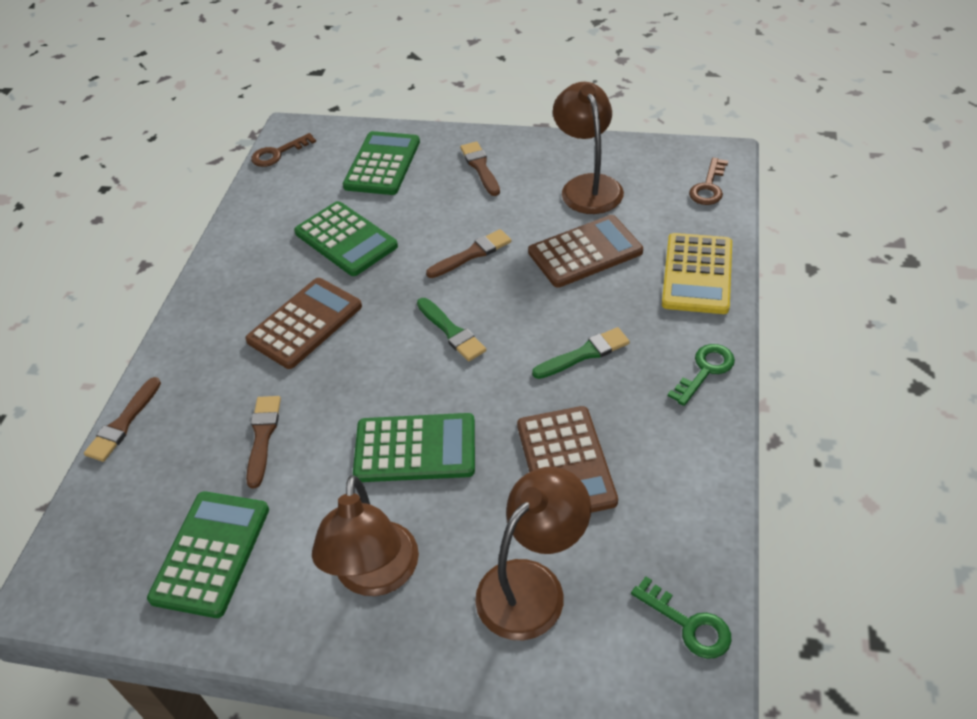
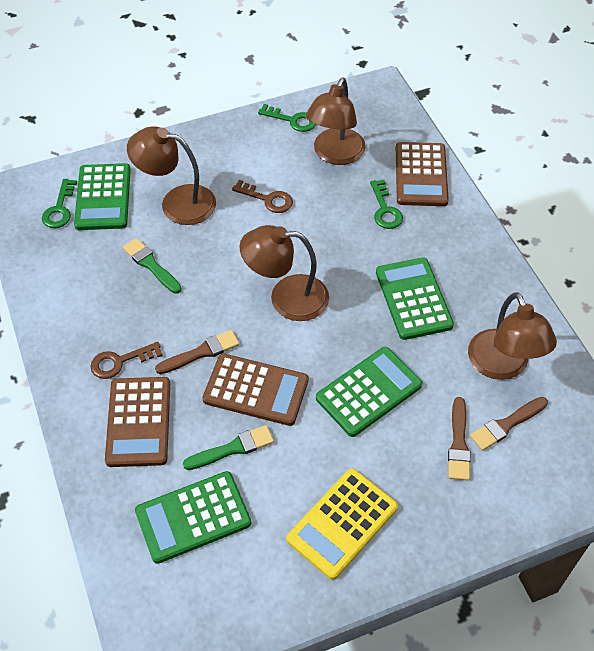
brown brush: [84,377,161,462] [246,396,281,489] [426,229,511,278] [460,141,500,196] = 4 -> [155,330,239,374] [448,397,471,481] [470,397,548,451] = 3
brown lamp: [312,475,419,596] [475,467,591,640] [553,82,624,214] = 3 -> [127,126,216,225] [240,225,329,321] [306,77,365,165] [468,292,557,380] = 4
green key: [631,576,732,659] [668,344,735,406] = 2 -> [42,179,77,228] [258,104,316,132] [370,180,403,229] = 3

